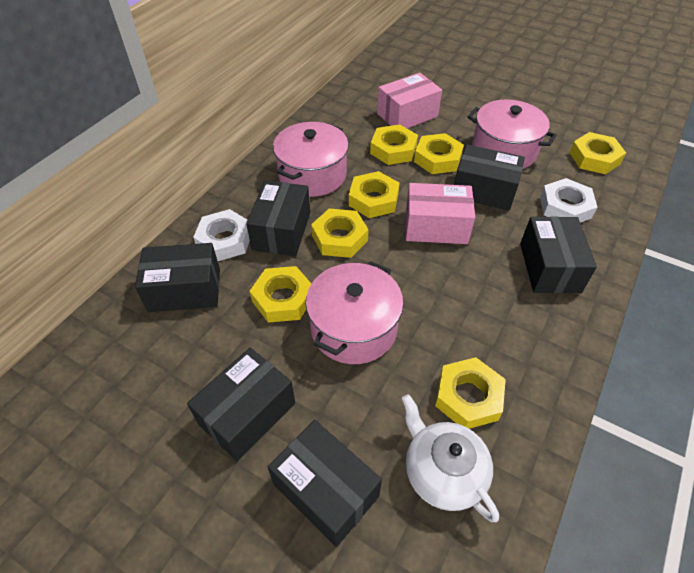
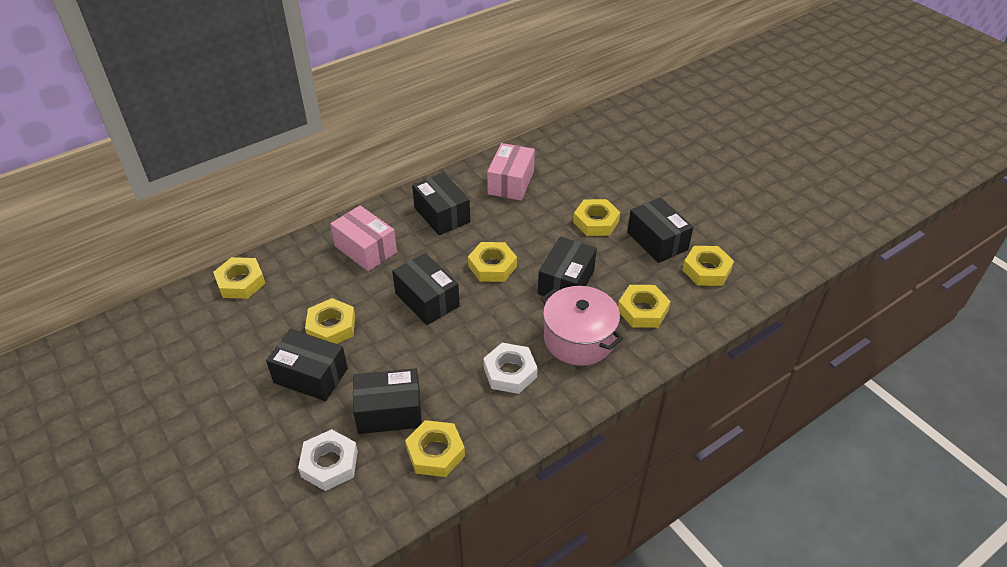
pink pot: [273,122,349,197] [306,261,404,364] [468,99,557,169] = 3 -> [541,286,623,366] = 1
white teapot: [401,394,499,522] = 1 -> none = 0

